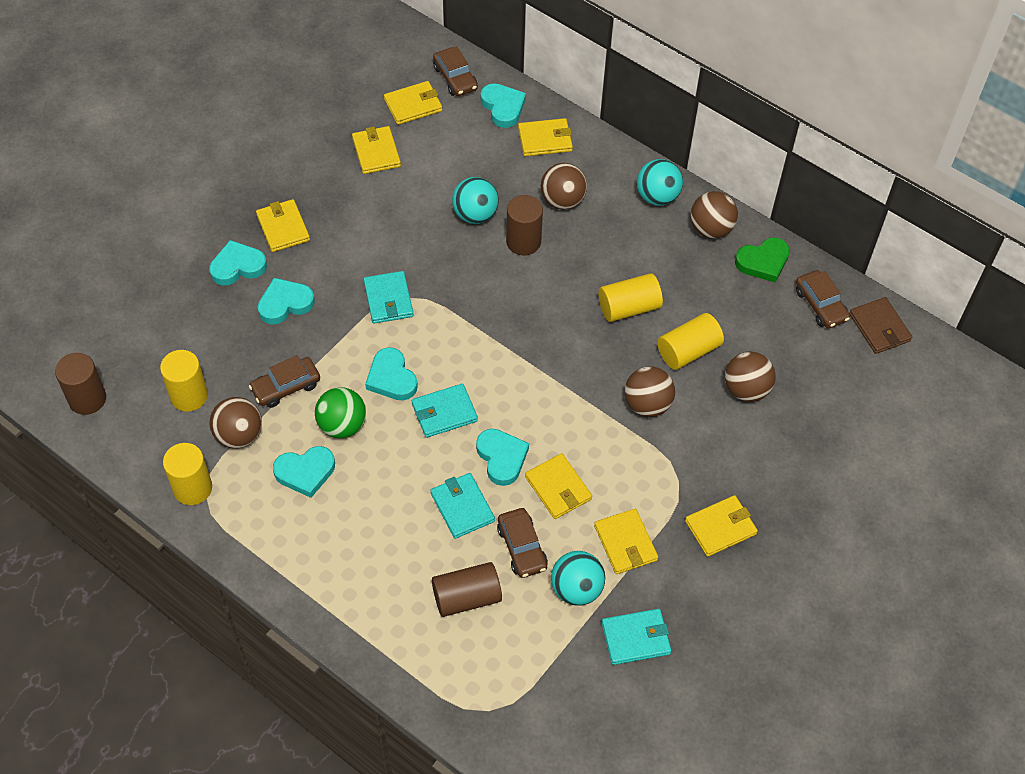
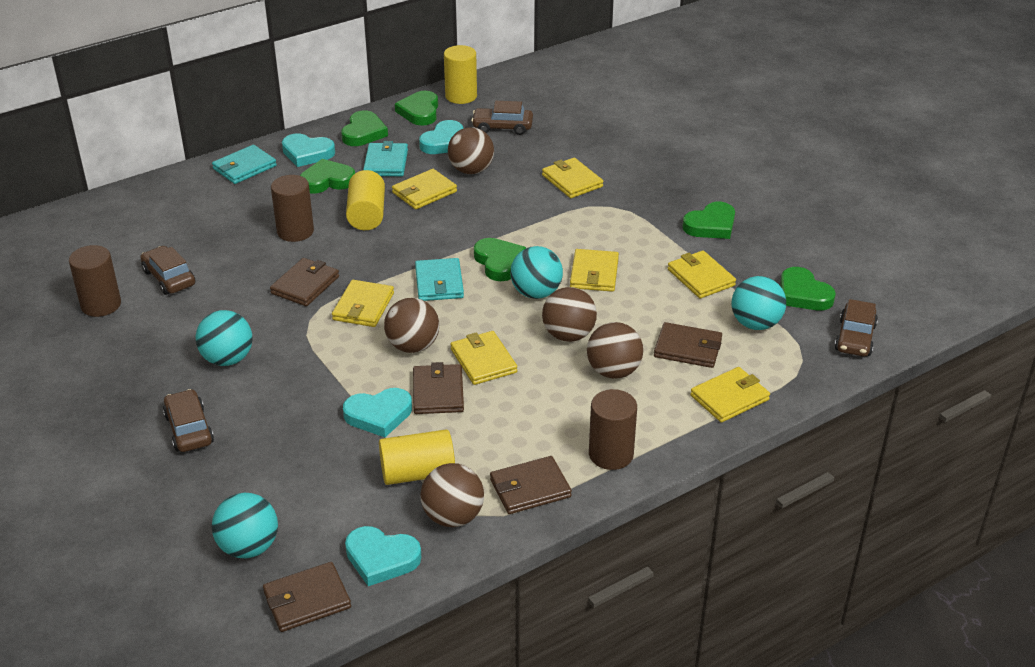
brown wallet: [849,297,912,354] = 1 -> [263,562,351,632] [270,258,339,306] [413,362,464,414] [490,456,572,514] [654,322,722,368] = 5
green ball: [315,387,366,438] = 1 -> none = 0
green heart: [735,237,790,283] = 1 -> [300,159,355,194] [341,110,388,146] [395,91,438,126] [474,238,526,281] [682,202,735,239] [780,267,836,311] = 6
turquoise ball: [452,177,499,224] [551,551,605,606] [637,159,683,206] = 3 -> [196,310,252,366] [212,493,278,558] [510,246,563,299] [731,276,786,330] = 4
turquoise heart: [209,240,267,286] [257,278,315,325] [273,446,335,498] [365,347,418,401] [476,429,529,486] [481,84,526,128] = 6 -> [282,134,335,167] [343,388,412,437] [345,526,421,586] [419,120,463,154] = 4
turquoise wallet: [364,271,414,324] [412,384,478,438] [430,473,495,539] [602,609,671,665] = 4 -> [212,145,277,184] [363,141,408,176] [415,258,464,301] = 3
yellow cylinder: [160,350,208,412] [163,443,212,505] [599,273,663,322] [657,313,724,370] = 4 -> [346,170,385,230] [379,429,455,485] [444,45,477,104] = 3

